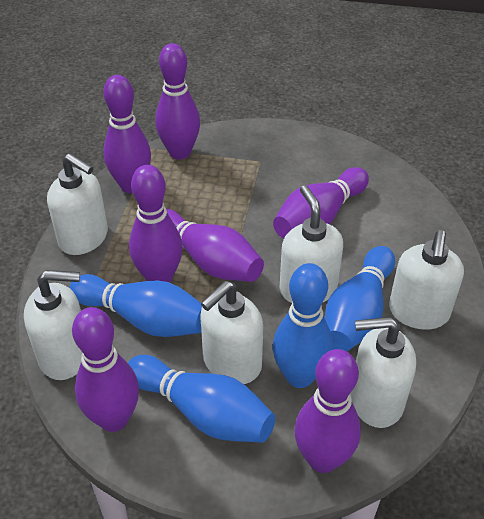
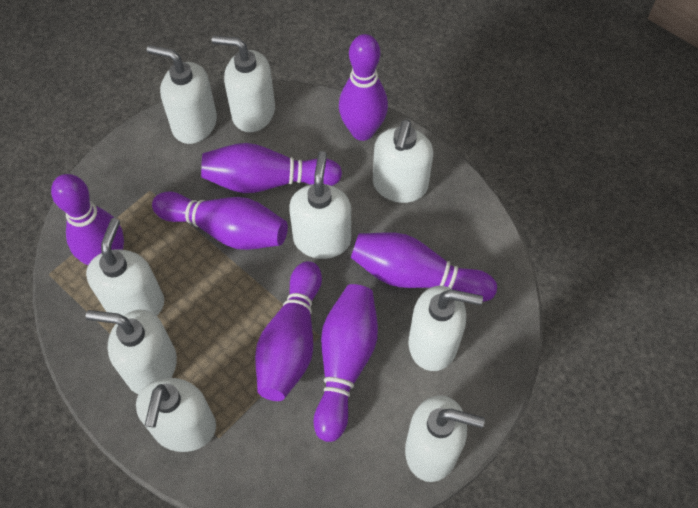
blue bowling pin: [70,274,202,337] [128,355,275,443] [273,263,333,388] [325,246,395,352] = 4 -> none = 0
white soap dispenser: [24,270,82,380] [47,153,108,255] [200,281,263,384] [280,185,343,303] [350,317,416,428] [389,230,464,330] = 6 -> [86,218,164,316] [86,310,177,394] [136,378,216,452] [147,45,217,144] [212,36,275,132] [289,151,351,259] [373,120,433,203] [405,395,485,482] [409,286,483,371] = 9

